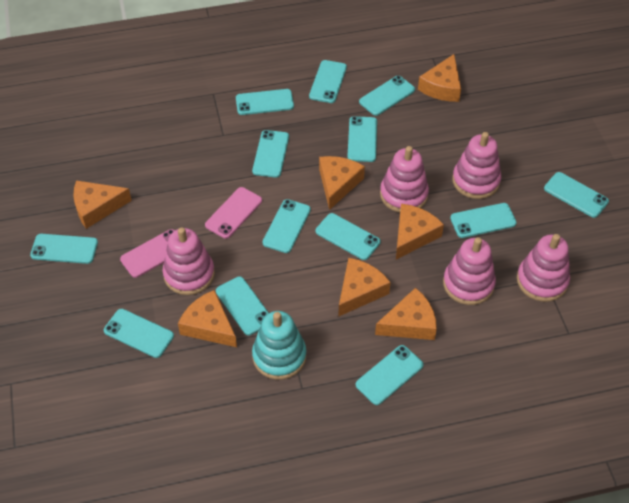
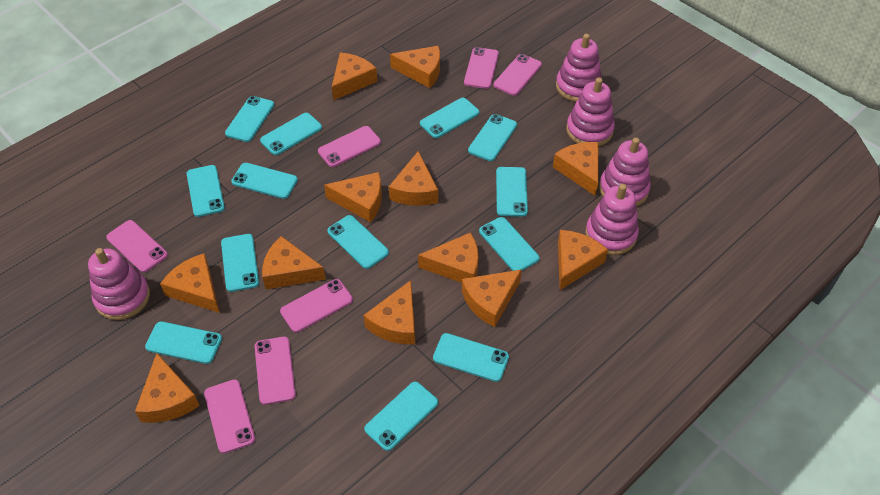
orange cheese: [73,180,132,229] [178,290,237,347] [319,156,365,210] [338,258,391,317] [375,288,437,340] [396,204,444,260] [418,54,461,102] = 7 -> [135,353,200,423] [160,253,220,313] [262,236,326,289] [324,172,382,222] [332,53,377,101] [364,280,415,344] [389,151,438,206] [390,46,440,88] [418,232,478,283] [462,269,522,327] [553,142,598,196] [558,230,608,290] = 12
pink phone: [120,229,175,278] [205,187,262,239] = 2 -> [106,220,168,273] [204,379,255,453] [255,336,296,405] [280,279,353,333] [318,126,381,167] [464,47,499,89] [493,54,542,96] = 7
turquoise stacking toy: [252,311,306,380] = 1 -> none = 0

